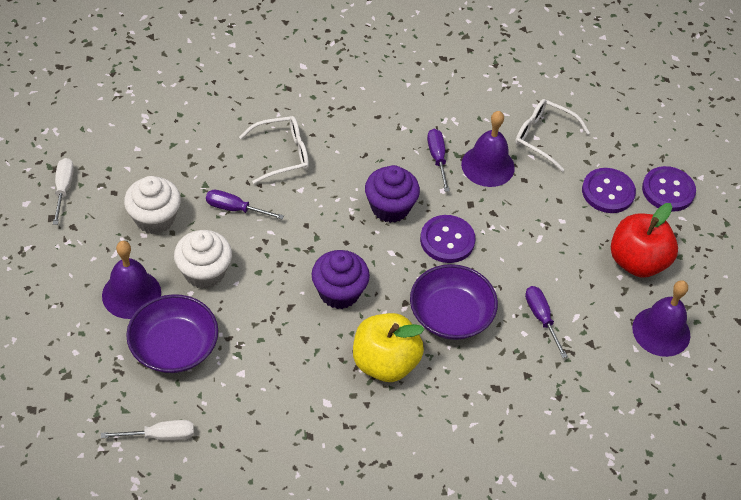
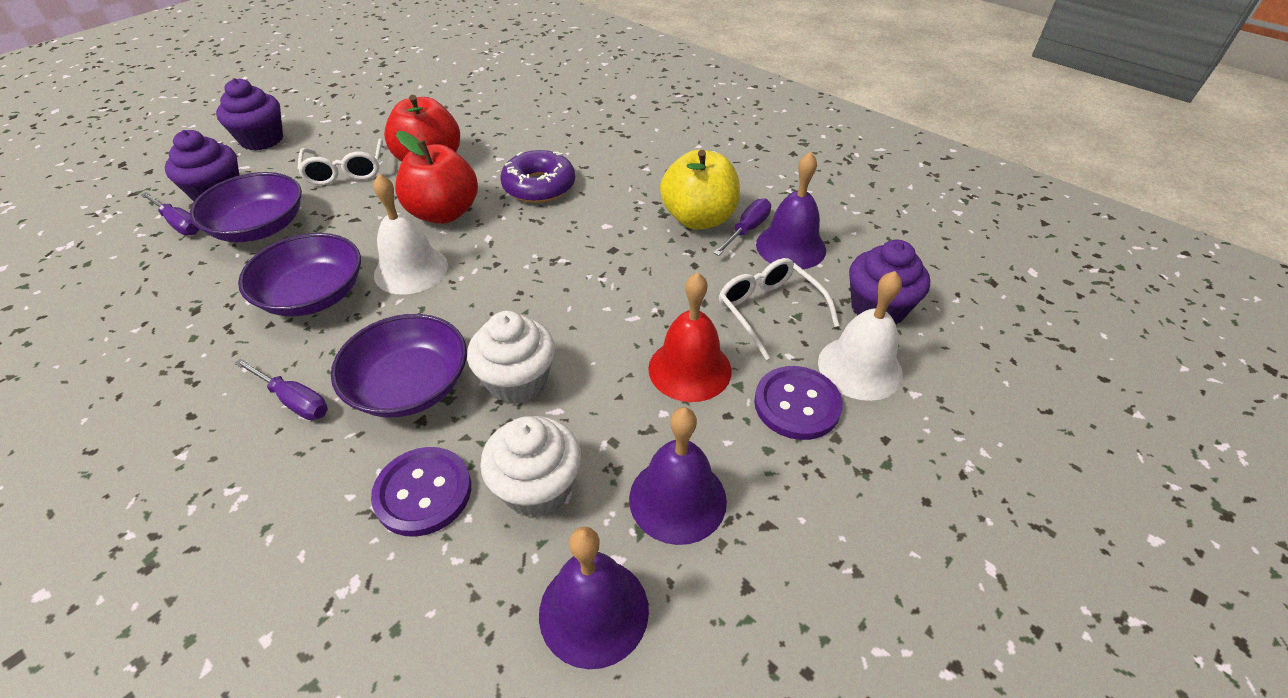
purple bowl: [126,294,218,373] [410,264,498,340] = 2 -> [190,172,302,242] [238,233,361,317] [331,314,467,417] = 3
purple button: [420,215,475,263] [582,168,636,213] [642,166,696,212] = 3 -> [371,447,471,537] [754,366,843,440] = 2
purple cupcake: [312,250,370,309] [365,165,420,223] = 2 -> [165,130,239,201] [216,78,283,151] [849,240,930,324] = 3
purple donut: none = 0 -> [500,150,575,203] = 1
red apple: [611,203,678,278] = 1 -> [384,95,460,162] [395,131,478,224] = 2
red bell: none = 0 -> [648,272,732,402] = 1
white bell: none = 0 -> [373,174,448,295] [818,271,903,401] = 2
white screwdriver: [53,158,74,225] [101,420,194,441] = 2 -> none = 0

